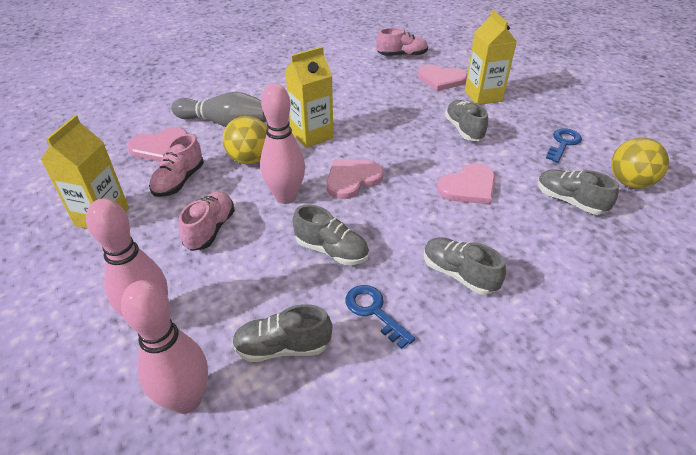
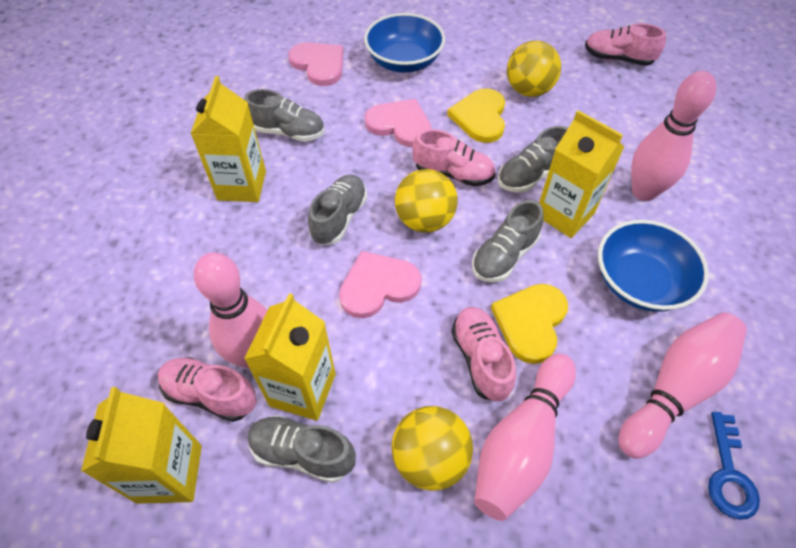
blue bowl: none = 0 -> [364,13,445,73] [598,220,709,312] = 2
blue key: [345,285,415,349] [546,128,582,163] = 2 -> [708,412,760,520] = 1
grey bowling pin: [171,92,267,127] = 1 -> none = 0
pink bowling pin: [86,198,168,317] [121,280,208,414] [260,83,305,204] = 3 -> [194,253,267,369] [474,354,576,521] [618,312,747,459] [631,71,716,201] = 4
pink heart: [127,127,188,162] [326,160,384,199] [418,65,467,91] [437,164,495,204] = 4 -> [288,42,343,86] [339,251,422,318] [365,99,431,147] = 3
pink shoe: [149,134,204,197] [178,191,235,251] [376,28,428,57] = 3 -> [158,357,257,422] [412,129,495,186] [451,307,516,401] [585,23,666,66] = 4
yellow ball: [223,116,267,164] [611,137,669,188] = 2 -> [392,406,473,491] [395,169,458,233] [507,41,561,97] = 3
yellow carton: [41,115,129,229] [285,47,334,148] [465,10,517,105] = 3 -> [81,387,202,504] [190,76,266,202] [244,293,336,421] [539,110,624,238] = 4
yellow heart: none = 0 -> [447,88,505,143] [491,284,568,364] = 2

